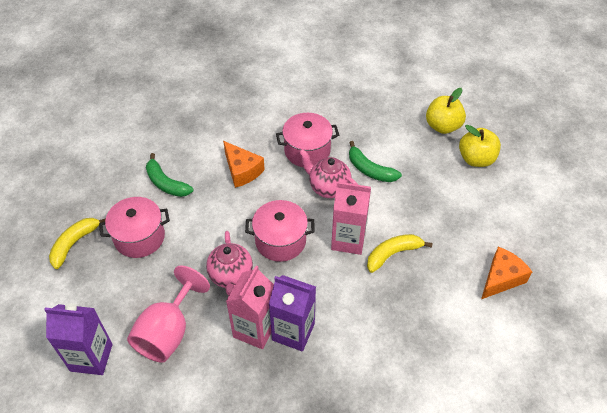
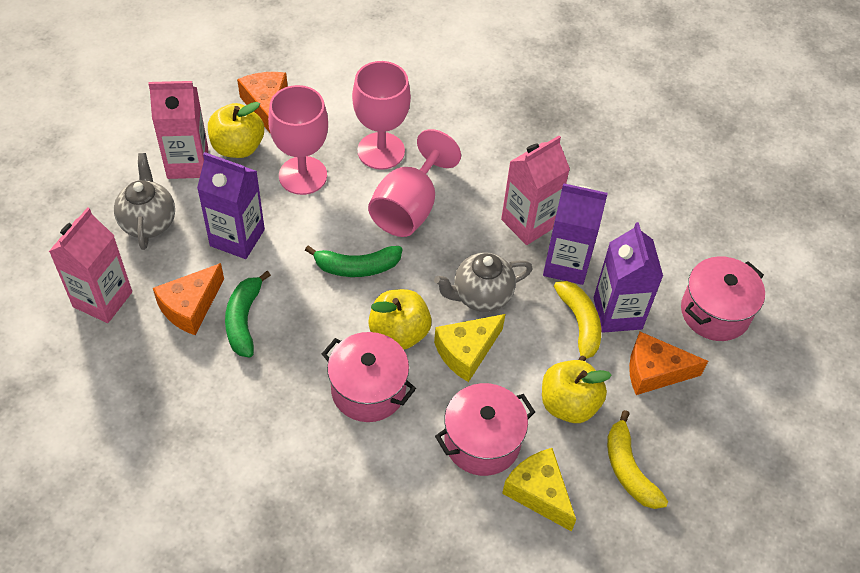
grey teapot: none = 0 -> [114,153,175,250] [434,252,533,312] = 2
orange cheese: [223,141,265,188] [481,247,532,299] = 2 -> [153,263,224,335] [237,72,288,133] [629,332,708,395] = 3
pink carton: [226,265,274,349] [331,182,371,255] = 2 -> [49,207,132,323] [148,81,208,179] [501,136,570,245] = 3
pink goblet: [127,265,210,363] = 1 -> [268,85,328,195] [352,61,411,170] [368,129,461,237] = 3
pink teapot: [206,231,253,296] [299,149,358,198] = 2 -> none = 0
purple carton: [44,304,113,375] [269,275,316,352] = 2 -> [197,152,265,259] [543,183,608,285] [593,222,663,333] = 3
yellow apple: [426,88,466,134] [459,125,501,167] = 2 -> [208,102,264,158] [368,289,432,350] [542,360,612,423] = 3
yellow cheese: none = 0 -> [434,314,505,382] [502,448,576,532] = 2

